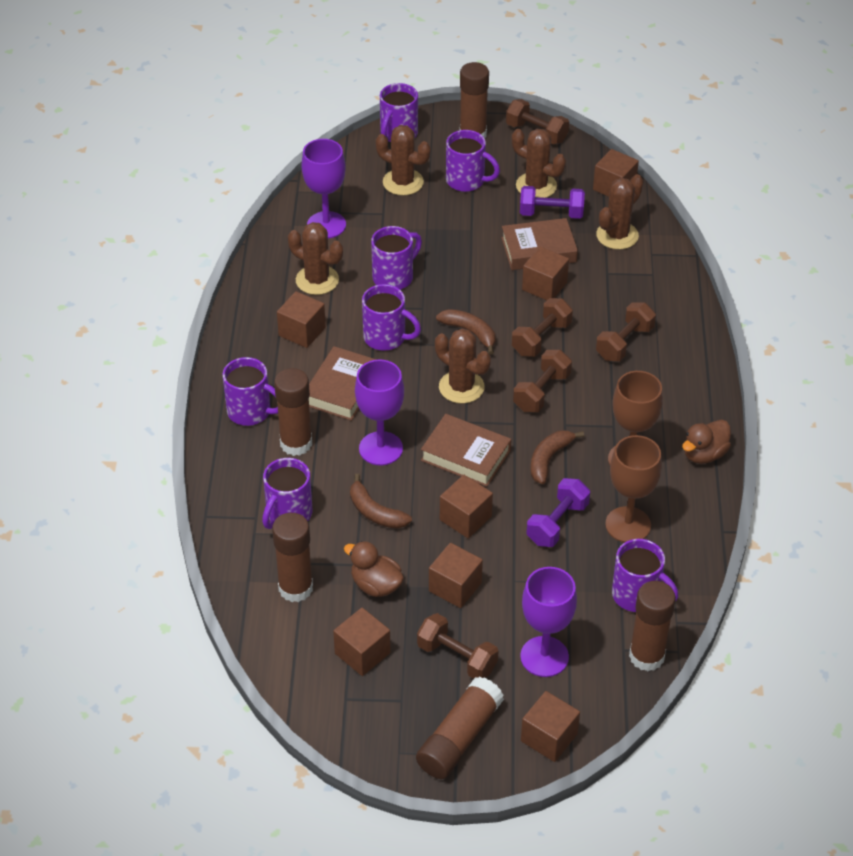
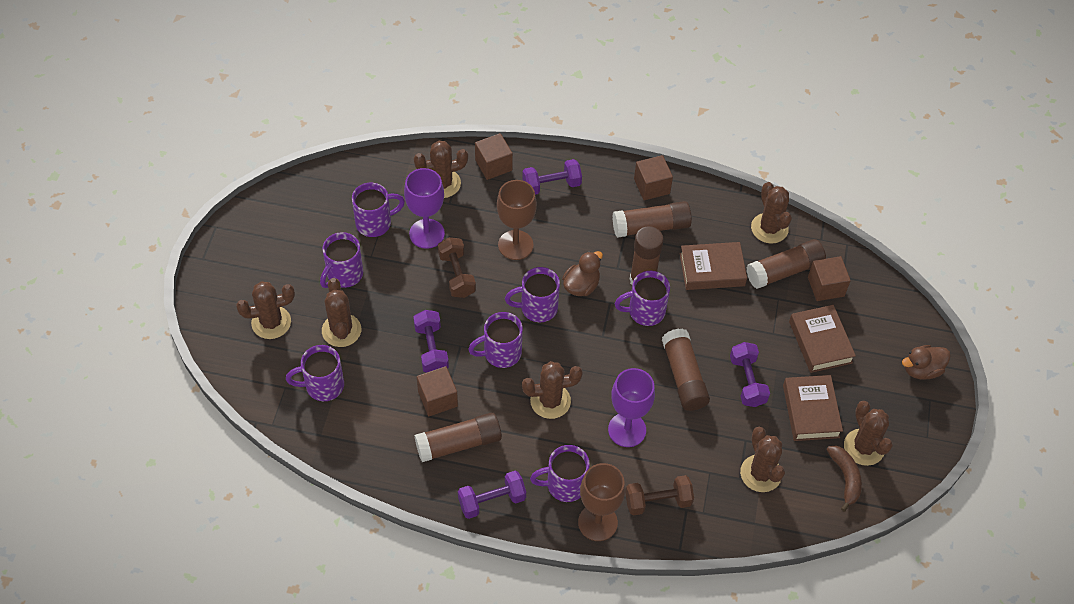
brown banana: [350,474,412,529] [436,309,495,355] [530,430,584,484] = 3 -> [827,446,862,512] = 1
brown cactus: [288,222,343,295] [376,125,431,196] [435,329,491,404] [512,129,566,198] [596,174,644,250] = 5 -> [236,281,295,339] [322,278,361,347] [414,141,468,198] [522,361,583,419] [740,427,785,492] [751,182,792,244] [844,401,893,466] = 7
brown cube: [277,291,326,348] [333,608,391,676] [429,543,483,608] [440,475,493,538] [521,691,580,762] [522,247,569,300] [593,149,639,197] = 7 -> [417,366,458,416] [475,133,513,180] [634,155,673,200] [808,256,851,301] = 4
brown dumbbell: [417,613,498,679] [506,99,569,144] [512,298,573,357] [513,350,572,412] [596,302,656,361] = 5 -> [438,237,476,298] [625,475,694,516] = 2
purple dumbbell: [520,186,585,219] [526,478,590,547] = 2 -> [413,310,449,373] [458,471,526,519] [522,159,582,195] [730,342,770,407] = 4
purple goblet: [301,139,346,238] [355,359,404,466] [520,567,577,677] = 3 -> [404,168,445,249] [608,368,655,447] = 2

